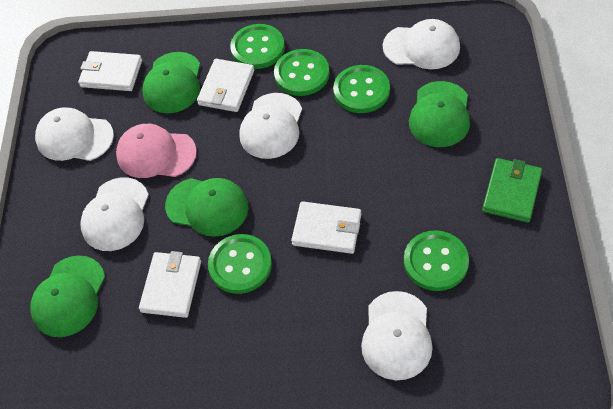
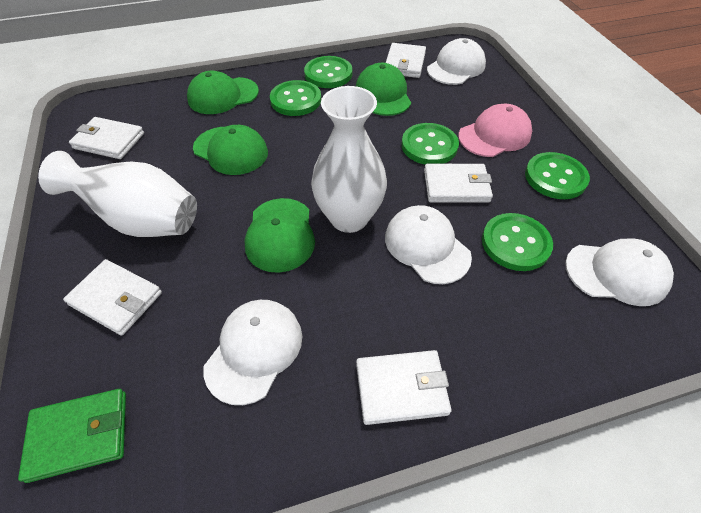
white cap: [35,108,114,161] [80,177,149,251] [239,93,302,159] [361,291,433,380] [383,19,460,69] = 5 -> [203,300,302,405] [385,205,472,284] [427,38,486,85] [565,239,674,306] = 4
white vase: none = 0 -> [38,151,197,237] [311,86,387,233] = 2
white wallet: [78,51,142,91] [139,251,201,318] [197,59,254,112] [291,201,361,254] = 4 -> [63,259,162,336] [69,117,144,159] [356,350,452,425] [386,43,426,78] [424,164,493,203] = 5

